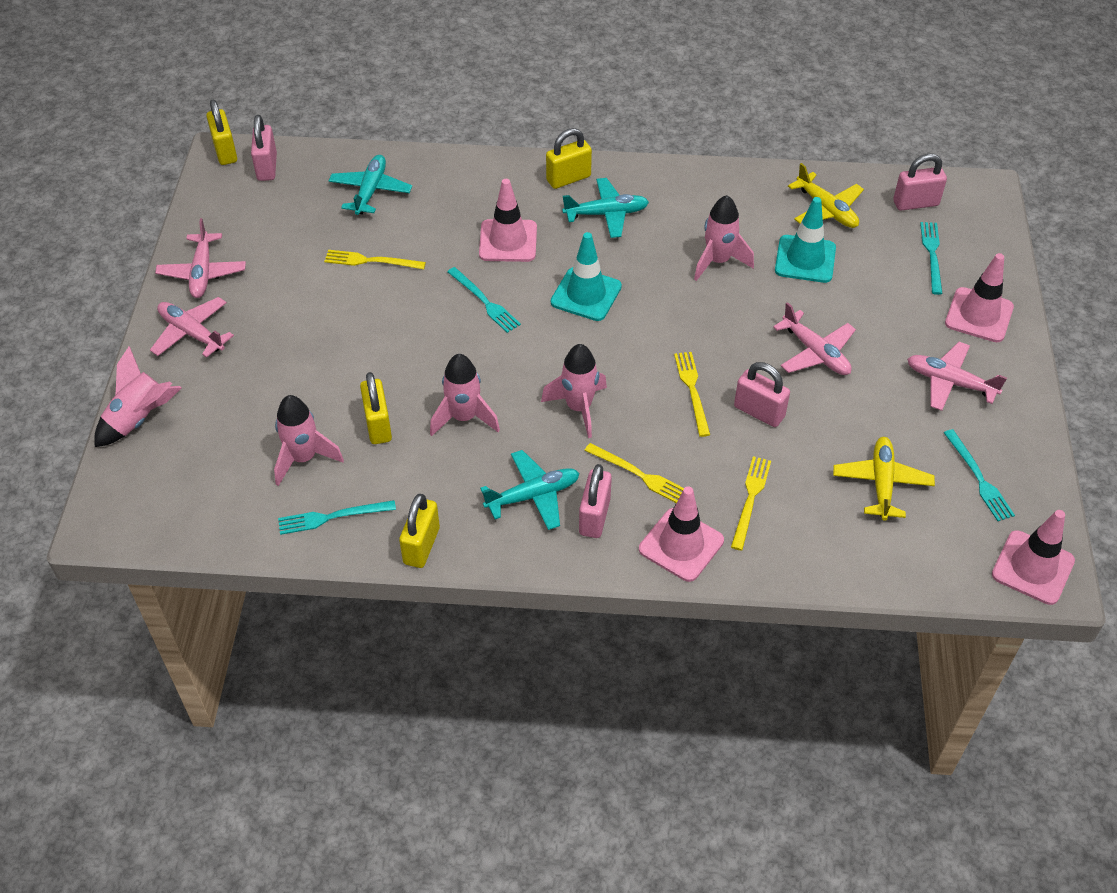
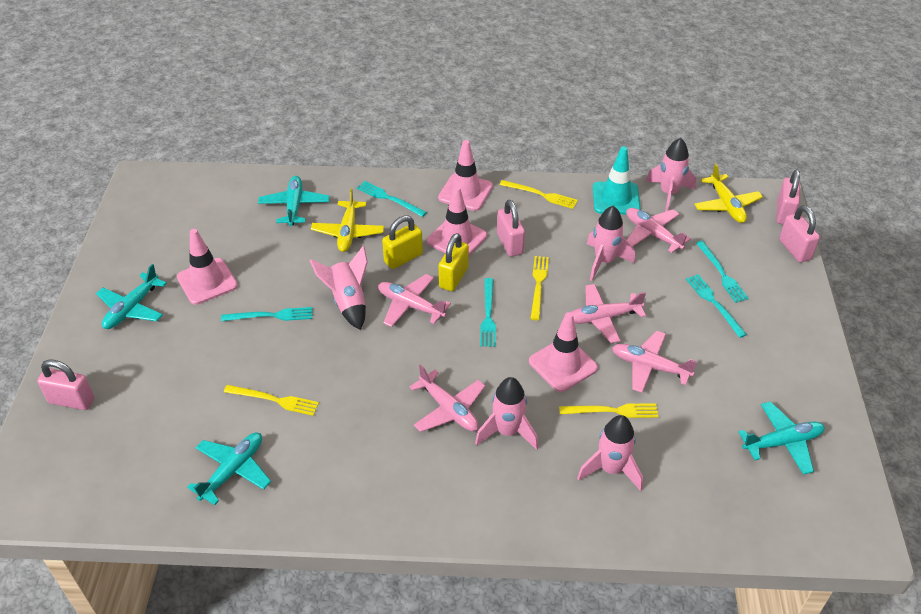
pink plane: [150,297,234,358] [155,218,246,298] [773,302,856,375] [907,342,1007,411] = 4 -> [378,274,451,327] [409,364,485,432] [571,284,646,343] [612,331,697,393] [626,208,691,253] = 5
turquoise fork: [278,500,396,535] [447,267,521,333] [920,222,943,295] [944,429,1015,521] = 4 -> [221,307,313,321] [357,181,427,217] [480,278,496,347] [686,274,747,338] [696,241,749,303] = 5
turquoise plane: [328,155,412,215] [480,450,579,530] [562,178,649,238] = 3 -> [96,264,167,329] [187,433,271,505] [258,176,330,226] [739,401,825,475] = 4
turquoise traffic cone: [551,232,622,321] [775,197,836,283] = 2 -> [593,146,640,214] = 1
yellow padlock: [206,99,237,165] [360,372,392,444] [399,494,440,568] [546,128,592,189] = 4 -> [382,215,423,269] [439,233,469,291] = 2

